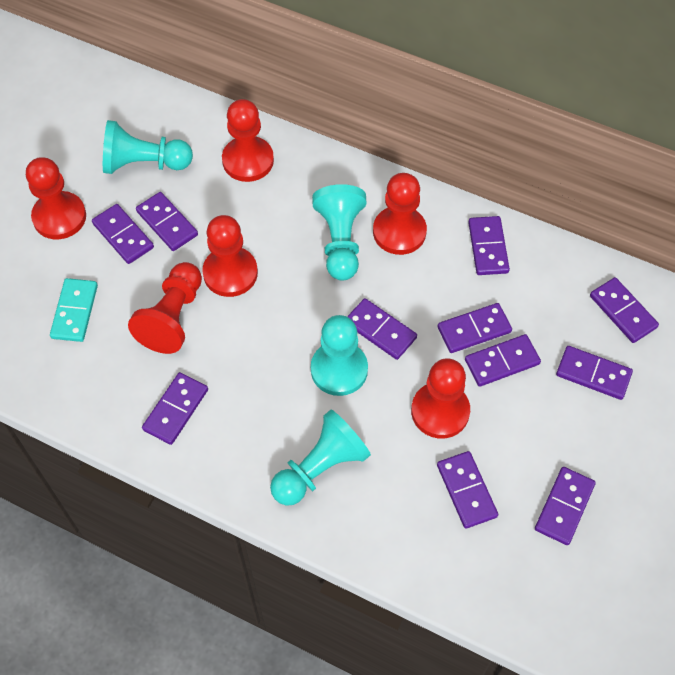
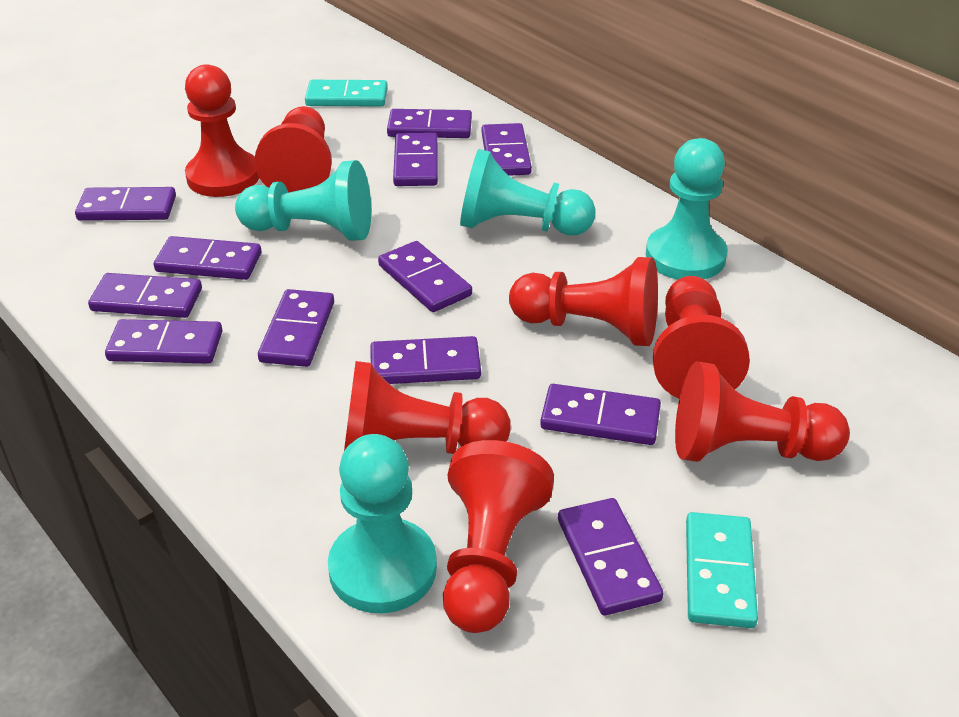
purple domino: [92,204,154,264] [136,192,198,251] [142,372,208,445] [347,298,417,360] [437,303,512,353] [437,451,498,529] [465,334,541,387] [468,216,510,275] [535,467,596,545] [556,346,633,400] [590,277,659,343] = 11 -> [75,187,176,221] [88,273,202,318] [105,319,223,364] [154,236,261,280] [258,289,334,367] [370,336,481,384] [378,241,472,312] [387,109,472,138] [393,133,438,186] [482,123,532,176] [540,384,661,445] [558,498,663,615] = 12
red pawn: [26,157,86,239] [128,262,202,354] [202,215,258,297] [222,99,274,182] [373,173,427,255] [411,358,470,439] = 6 -> [185,64,259,197] [255,106,332,193] [344,361,511,454] [443,440,554,633] [509,257,658,346] [653,276,750,398] [675,361,850,462] = 7
turquoise domino: [50,278,98,342] = 1 -> [305,80,388,107] [686,512,758,628] = 2

